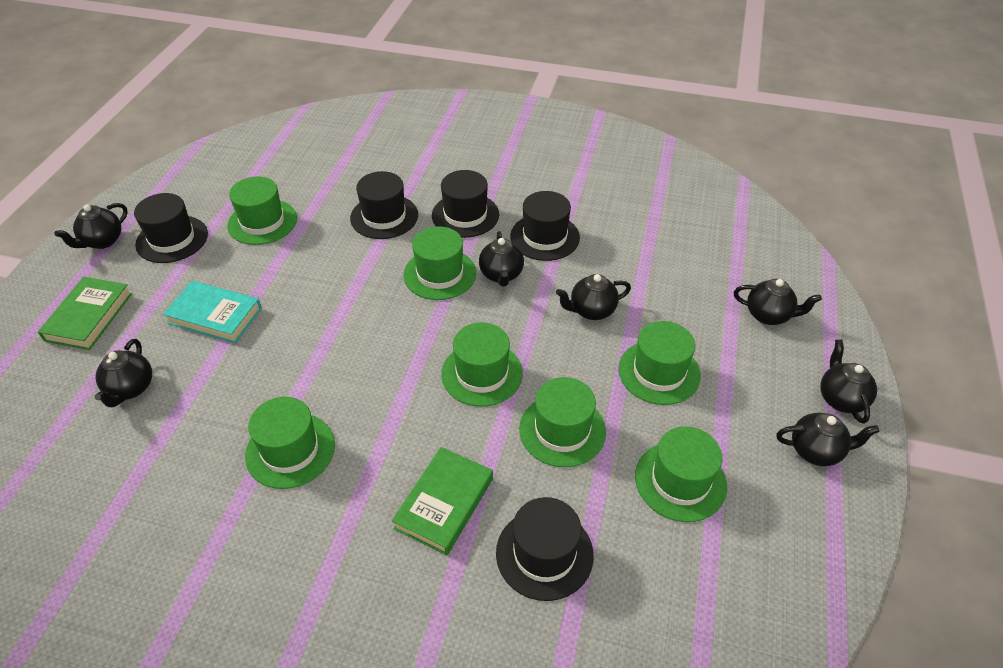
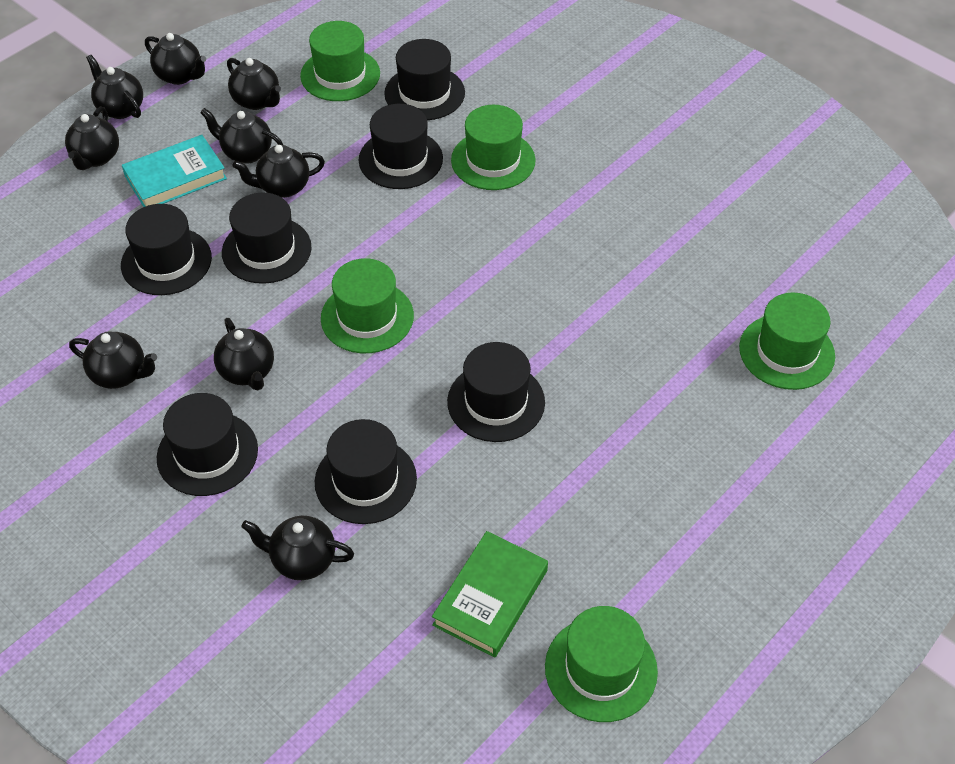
black hat: [134,193,208,263] [350,171,418,239] [432,170,499,238] [496,497,594,601] [510,191,580,261] = 5 -> [121,204,212,295] [157,393,258,496] [222,193,312,284] [315,419,417,524] [359,104,443,189] [384,39,465,120] [447,342,545,442] = 7
black teapot: [55,203,128,249] [94,339,152,407] [479,231,524,287] [556,274,631,320] [734,279,822,325] [777,413,879,466] [820,339,877,424] = 7 -> [65,107,119,170] [69,331,157,389] [86,55,143,119] [145,33,206,85] [200,108,283,163] [214,318,274,390] [227,58,281,110] [232,145,325,198] [241,516,354,580] = 9
green book: [38,277,132,350] [392,447,493,555] = 2 -> [432,531,548,658] = 1
green hat: [227,176,297,245] [245,397,335,489] [404,226,476,300] [441,323,523,407] [519,377,606,467] [618,321,701,405] [635,427,727,522] = 7 -> [300,21,380,101] [321,258,414,353] [451,105,536,190] [545,606,658,722] [739,293,835,390] = 5

